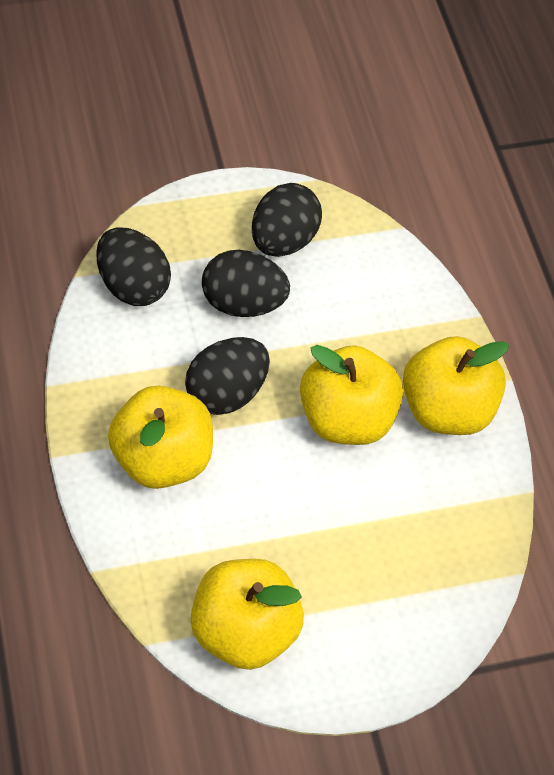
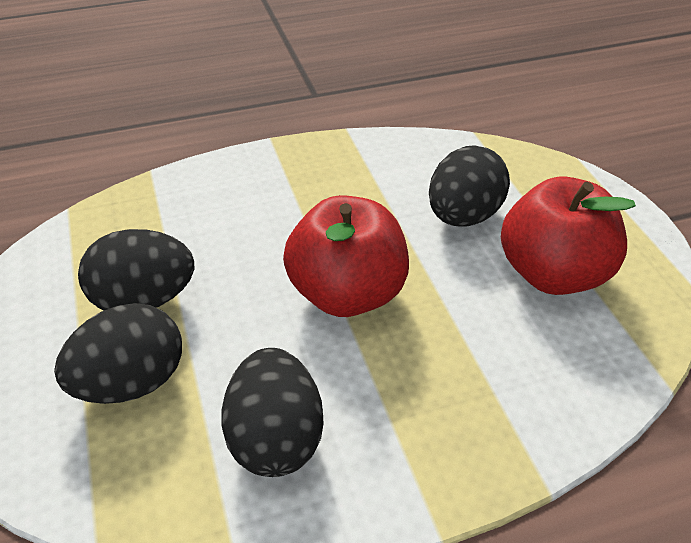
red apple: none = 0 -> [283,195,409,317] [501,176,636,295] = 2
yellow apple: [108,386,213,489] [191,559,304,670] [300,345,403,445] [403,336,509,435] = 4 -> none = 0

